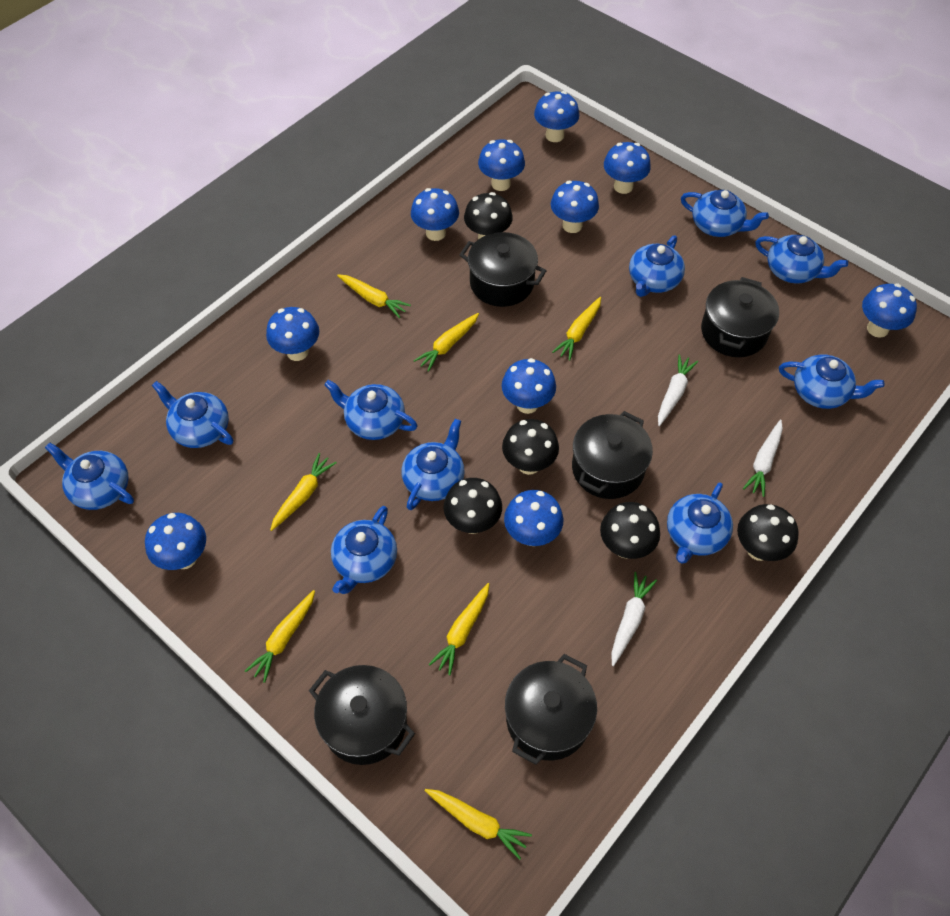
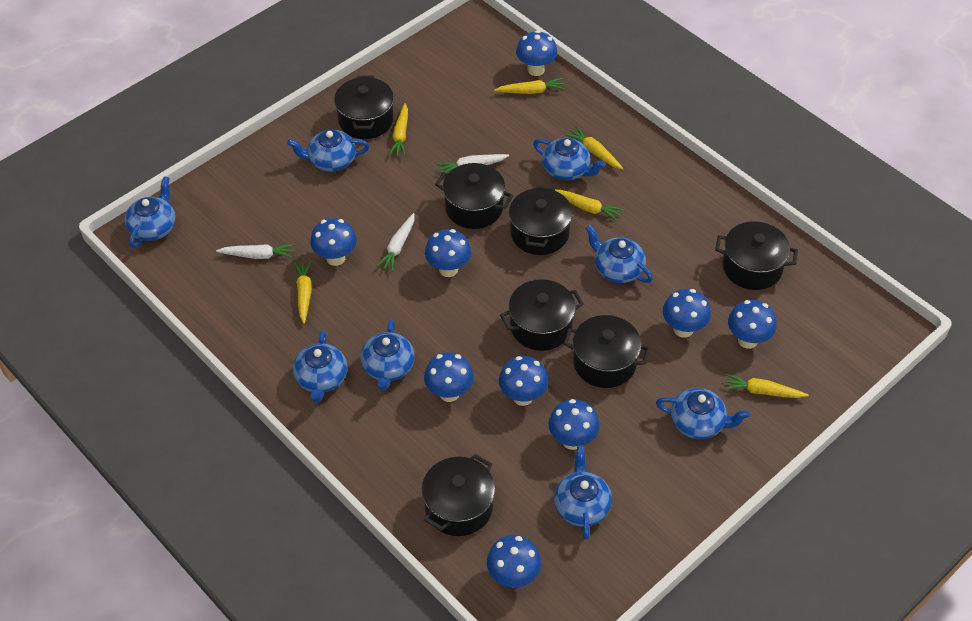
black mushroom: [443,478,502,534] [464,192,513,239] [502,419,559,475] [600,502,660,559] [737,504,799,561] = 5 -> none = 0
black pot: [309,665,415,765] [459,232,547,307] [505,654,597,765] [572,411,653,499] [701,277,779,357] = 5 -> [334,76,394,139] [422,454,495,536] [435,163,513,229] [500,279,584,351] [509,185,573,255] [563,315,650,388] [715,221,798,290] = 7
blue mushroom: [145,513,206,570] [266,307,319,361] [411,188,459,241] [478,139,525,191] [502,358,556,414] [504,490,563,546] [534,91,579,142] [551,181,599,233] [604,142,651,194] [862,284,917,338] = 10 -> [310,218,357,266] [424,352,474,402] [425,229,471,277] [487,535,541,588] [499,356,549,406] [516,30,557,76] [548,399,599,450] [663,289,711,338] [728,300,777,349] = 9
blue teapot: [45,443,134,510] [152,381,233,448] [324,380,417,440] [331,506,397,594] [401,419,465,510] [629,235,685,297] [667,482,733,564] [681,190,769,237] [755,235,848,284] [779,355,884,409] = 10 -> [125,176,176,248] [287,130,370,172] [293,330,347,403] [361,319,415,391] [533,138,605,180] [554,446,612,540] [586,225,653,283] [656,388,750,439] = 8
yellow carrot: [245,590,315,683] [270,453,337,531] [337,274,411,318] [413,313,479,372] [425,789,532,860] [429,583,489,675] [552,297,601,361] = 7 -> [294,260,312,324] [389,103,408,156] [494,78,565,94] [555,189,623,221] [565,126,624,170] [724,374,809,398] = 6

